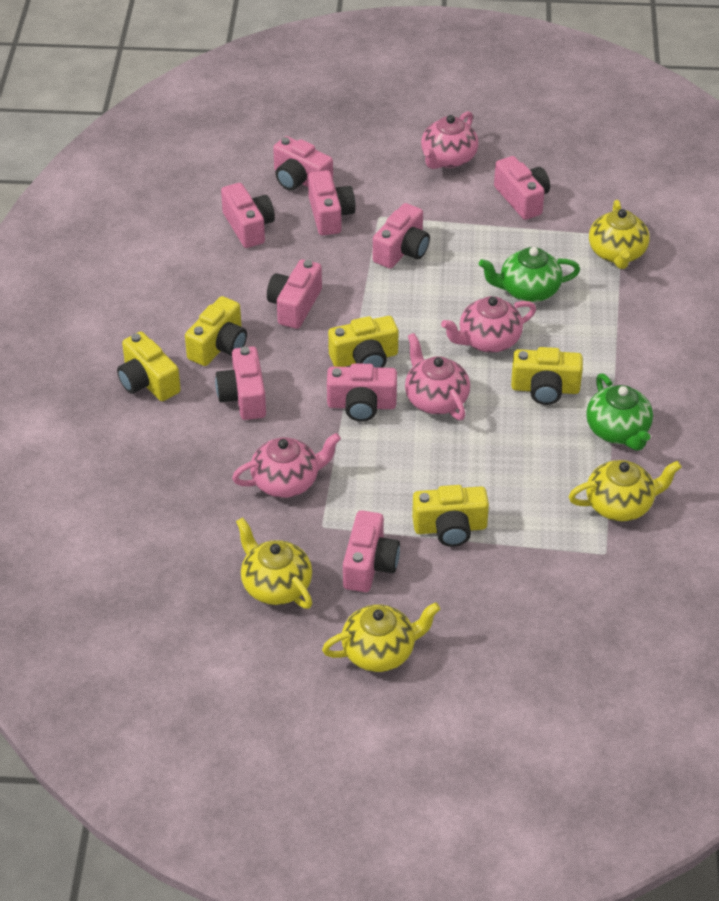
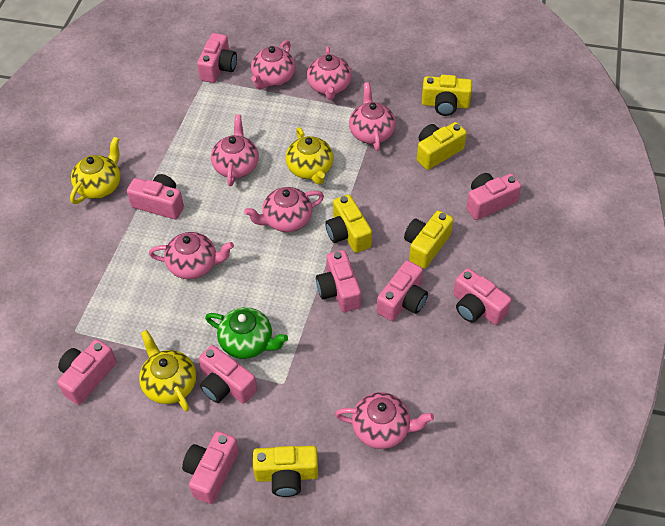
green teapot: [479,247,580,302] [586,374,653,451] = 2 -> [205,307,288,359] = 1
pink teapot: [232,433,341,498] [405,333,470,420] [421,111,479,169] [441,296,536,353] = 4 -> [149,232,234,279] [211,114,259,186] [244,187,324,232] [251,40,295,89] [307,46,352,100] [335,392,434,449] [349,82,396,151] = 7
yellow teapot: [236,517,312,609] [322,602,440,672] [568,460,682,522] [589,200,650,269] = 4 -> [70,137,120,204] [139,330,196,412] [286,127,333,185] = 3

